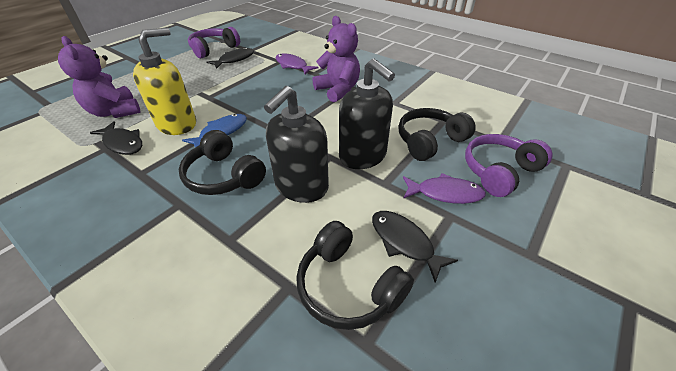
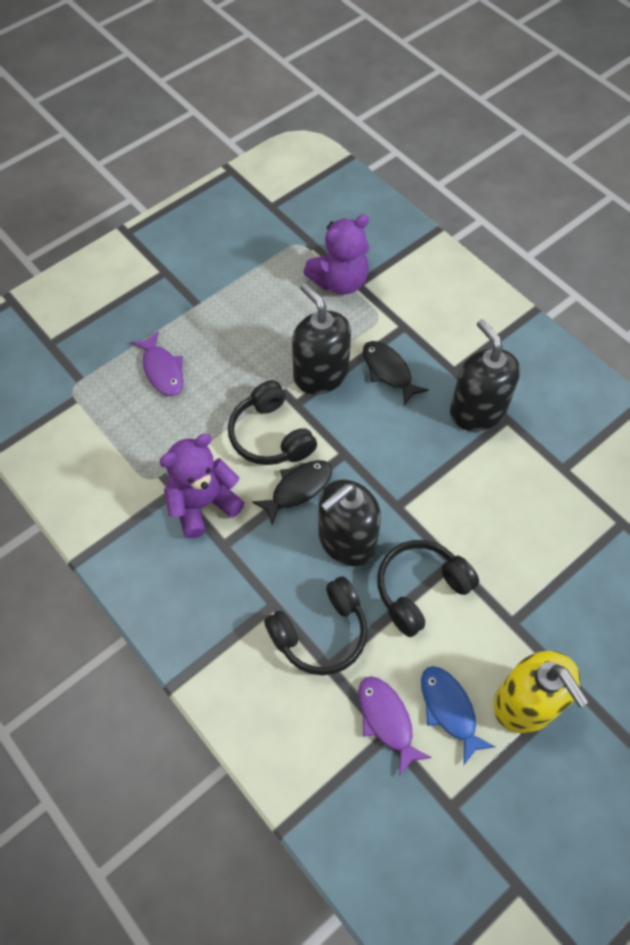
black fish: [90,121,142,155] [207,47,254,69] [372,211,458,283] = 3 -> [252,460,332,525] [363,341,429,406] = 2
black soap dispenser: [264,86,329,203] [339,58,395,169] = 2 -> [292,283,351,395] [318,480,381,566] [450,319,520,431] = 3
purple headphones: [188,27,240,58] [465,134,553,197] = 2 -> none = 0

